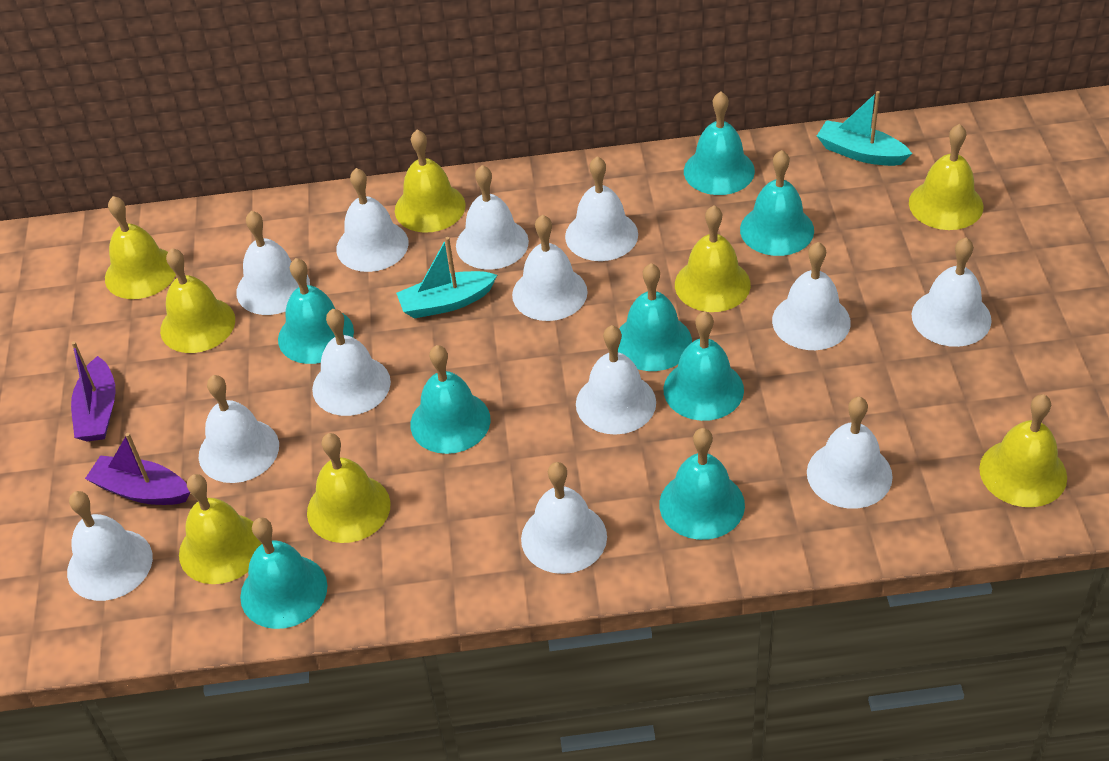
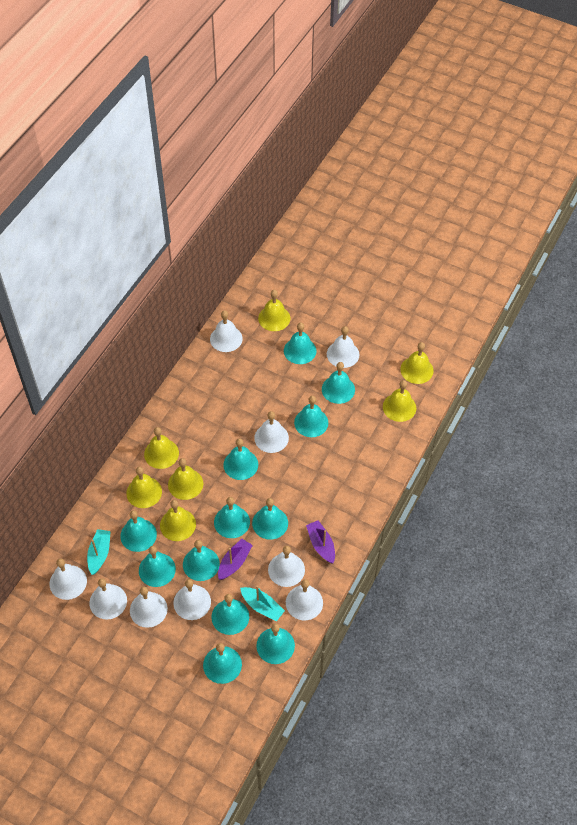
turquoise bell: [240,517,327,629] [278,258,354,364] [410,345,490,454] [618,263,692,371] [659,428,745,540] [663,311,744,421] [684,92,755,195] [740,150,814,256] = 8 -> [120,510,157,552] [139,546,176,587] [183,540,220,581] [203,643,242,684] [212,594,249,635] [214,497,250,538] [223,438,258,480] [252,498,288,540] [256,623,295,664] [284,323,316,364] [294,396,328,437] [322,362,355,404] = 12
white bell: [67,491,153,601] [199,375,279,483] [236,211,310,315] [312,309,391,416] [336,168,409,272] [456,165,529,270] [512,215,588,321] [521,462,607,574] [565,156,638,261] [576,325,656,435] [772,242,851,350] [807,397,893,509] [912,237,992,347] = 13 -> [50,558,87,600] [89,578,127,619] [130,586,168,628] [173,579,211,620] [210,310,243,352] [254,411,289,453] [268,546,305,587] [286,579,323,620] [327,326,359,368] = 9
yellow bell: [105,196,176,299] [160,248,235,353] [179,474,262,584] [307,433,391,543] [395,130,466,233] [675,205,751,312] [909,124,984,230] [979,394,1067,507] = 8 -> [126,467,162,508] [144,427,179,469] [160,500,196,541] [168,458,203,500] [258,290,290,331] [383,380,416,422] [400,342,434,384] = 7

